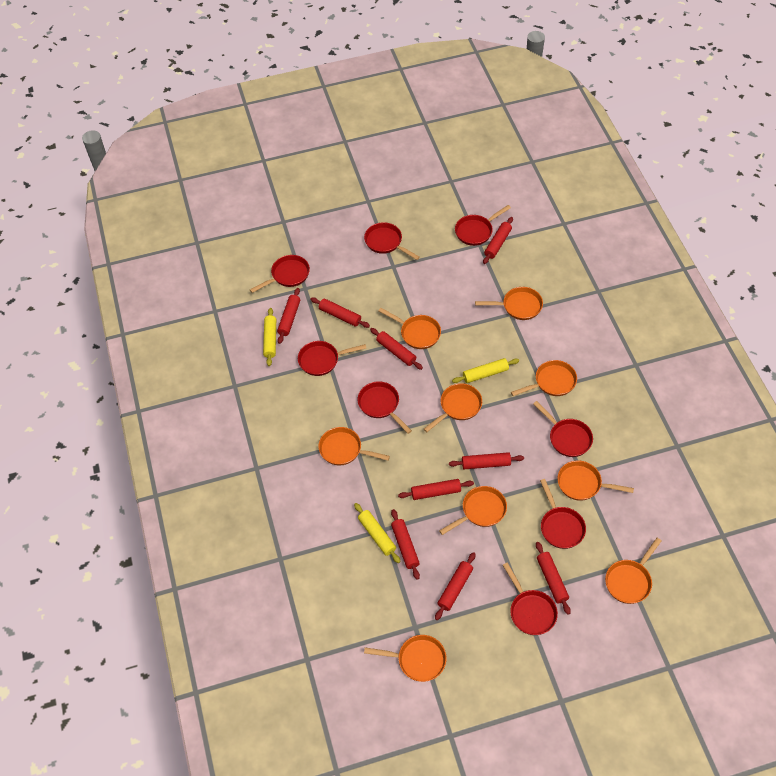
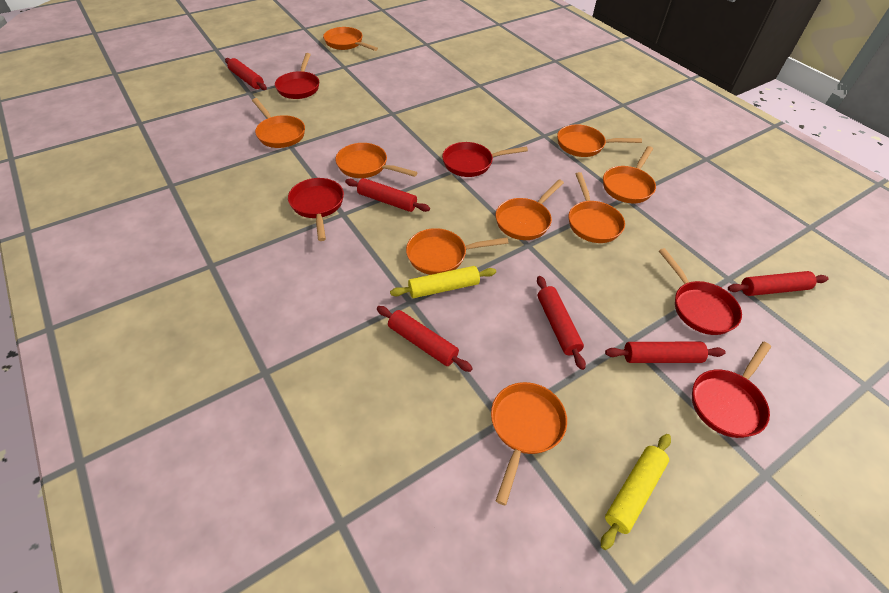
red pan: [250,255,310,293] [298,341,367,376] [358,381,412,434] [364,222,420,260] [455,205,511,246] [503,563,558,635] [533,401,593,457] [540,479,586,549] = 8 -> [275,53,319,99] [288,178,344,241] [442,142,528,177] [659,248,742,335] [692,342,771,438] = 5
red rolling pin: [277,288,300,344] [310,297,370,328] [370,328,423,370] [391,509,420,580] [398,479,474,500] [435,552,475,620] [449,452,524,469] [483,217,513,264] [536,542,571,614] = 9 -> [225,58,267,90] [345,178,430,212] [377,306,473,372] [537,276,586,370] [605,342,726,363] [728,271,828,296] = 6
yellow rolling pin: [263,308,276,366] [354,503,400,563] [452,358,519,383] = 3 -> [390,266,496,298] [601,434,671,550] = 2

